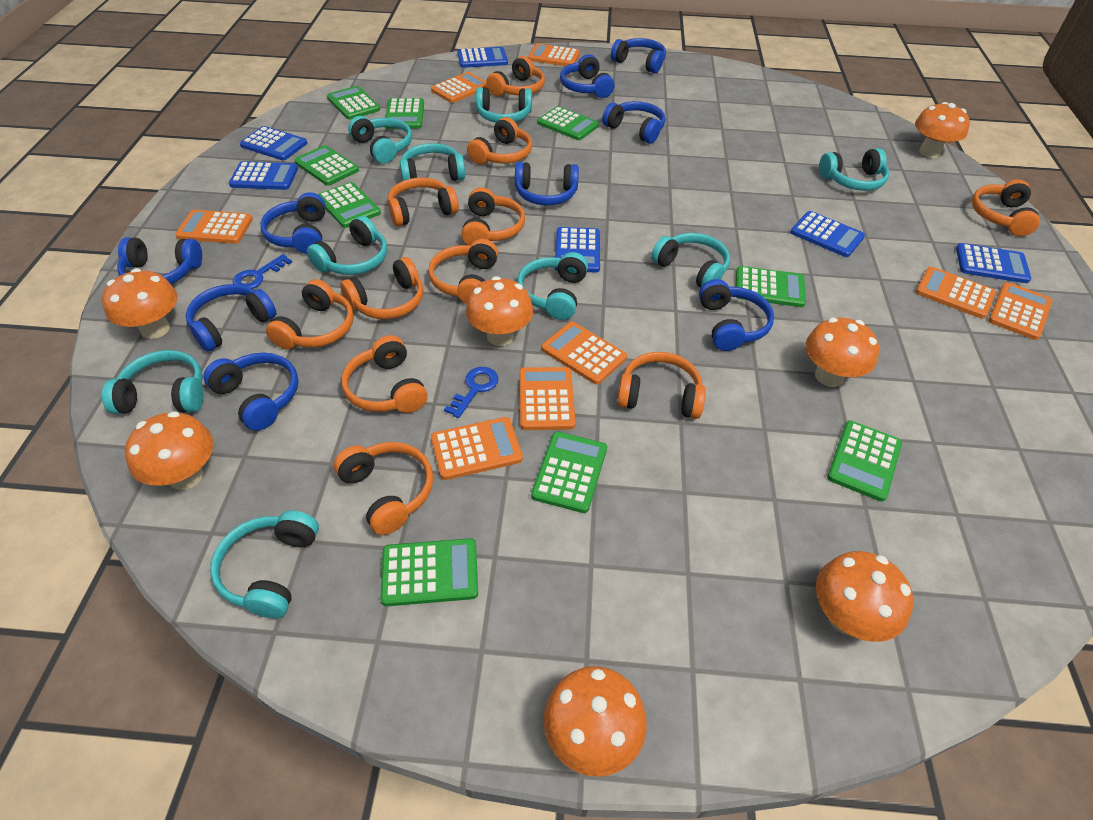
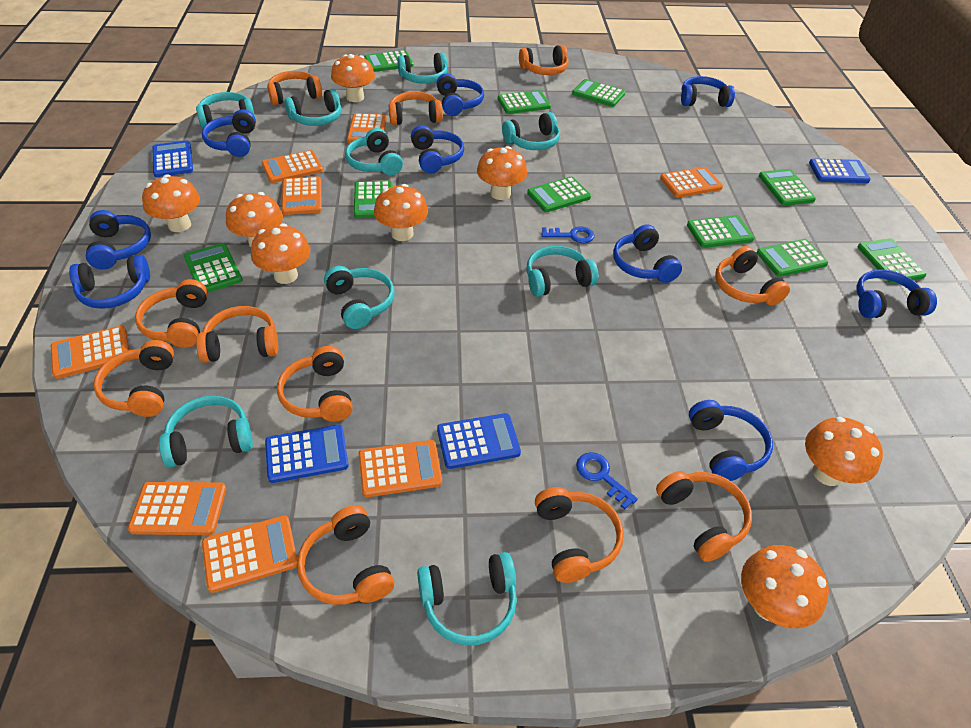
blue calculator: [229,161,298,190] [240,126,307,161] [457,47,508,68] [555,227,600,273] [790,211,865,257] [956,243,1031,283] = 6 -> [152,141,193,177] [265,425,349,483] [437,413,521,469] [809,159,871,183] = 4
green calculator: [294,145,359,186] [318,182,381,228] [327,86,380,120] [380,538,478,606] [385,98,424,129] [531,432,607,513] [537,106,599,140] [736,266,806,307] [827,420,902,502] = 9 -> [184,243,243,292] [354,181,393,218] [364,50,414,72] [498,90,551,114] [527,177,591,212] [572,79,625,107] [687,215,755,248] [757,239,828,277] [759,169,816,206] [857,238,927,284] = 10
orange mushroom: [102,269,178,339] [125,411,214,490] [466,276,533,346] [543,666,647,777] [805,317,879,387] [816,551,913,642] [915,102,970,158] = 7 -> [142,174,200,232] [226,192,283,247] [251,223,310,284] [331,54,375,102] [374,184,428,241] [477,146,527,200] [741,545,829,628] [805,417,883,486] = 8

